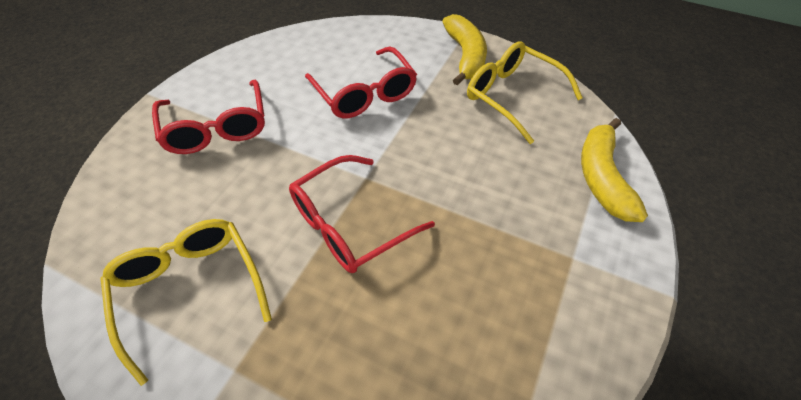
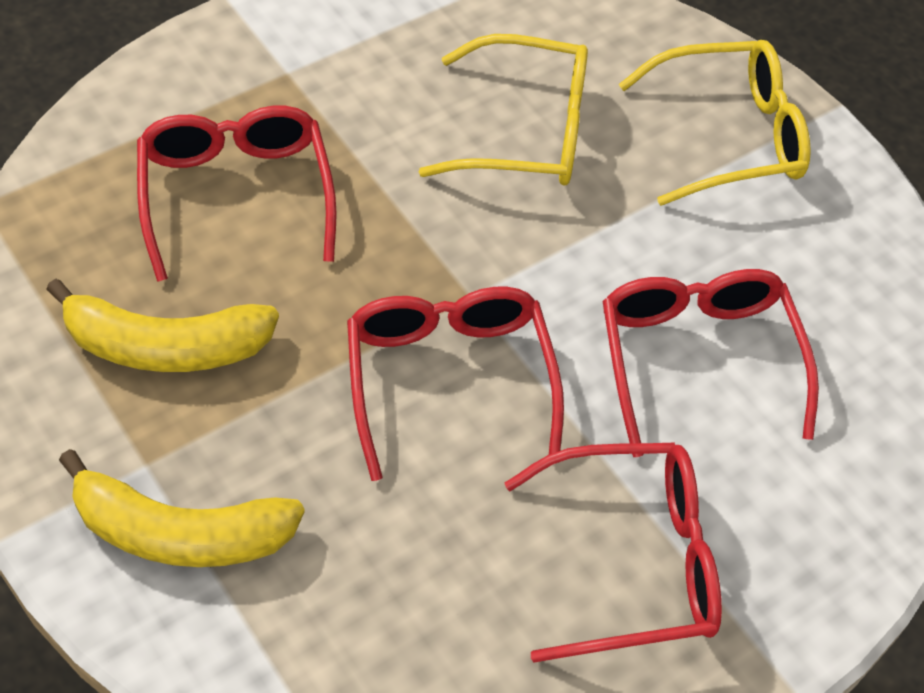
red glasses: [152,80,265,154] [289,155,435,273] [305,46,417,118] = 3 -> [137,106,337,282] [347,287,564,481] [505,443,722,662] [602,269,819,457] = 4

